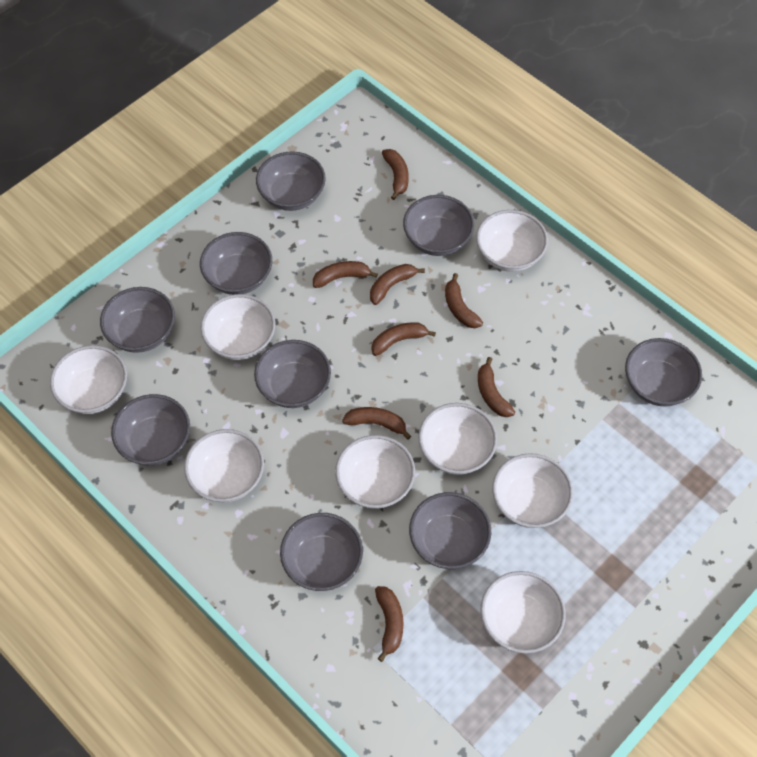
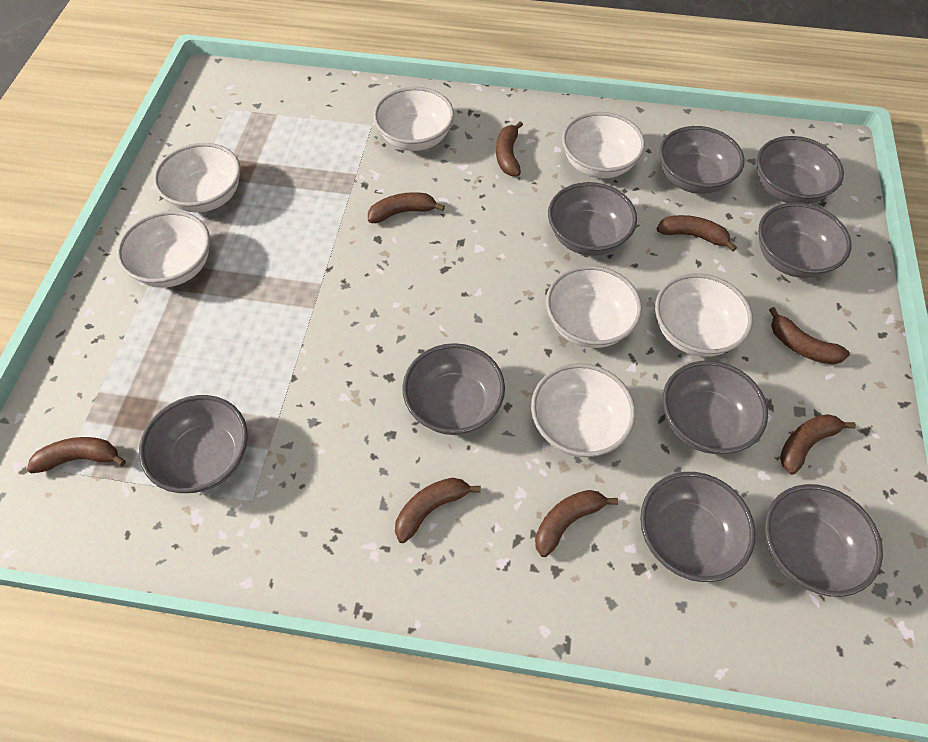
white bowl: [50,345,127,414] [184,429,264,503] [200,294,276,360] [335,435,415,509] [418,403,497,475] [476,210,548,272] [480,571,566,654] [492,453,573,528] = 8 -> [117,211,210,287] [153,143,241,213] [373,87,454,151] [531,363,636,457] [546,266,642,348] [562,112,645,179] [655,273,753,357] = 7

